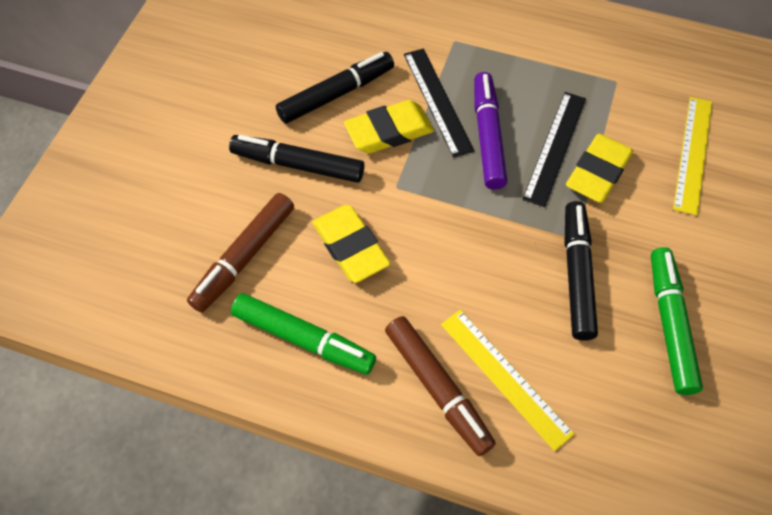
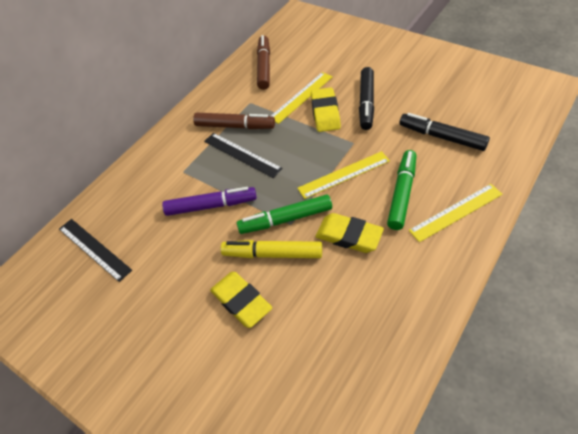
black marker: [229,135,365,183] [276,52,394,124] [564,201,598,341] = 3 -> [359,67,374,130] [400,113,490,151] = 2
yellow marker: none = 0 -> [221,240,322,258] = 1
yellow ruler: [441,310,574,451] [673,97,712,216] = 2 -> [271,72,332,124] [297,151,390,199] [409,184,503,242] = 3

